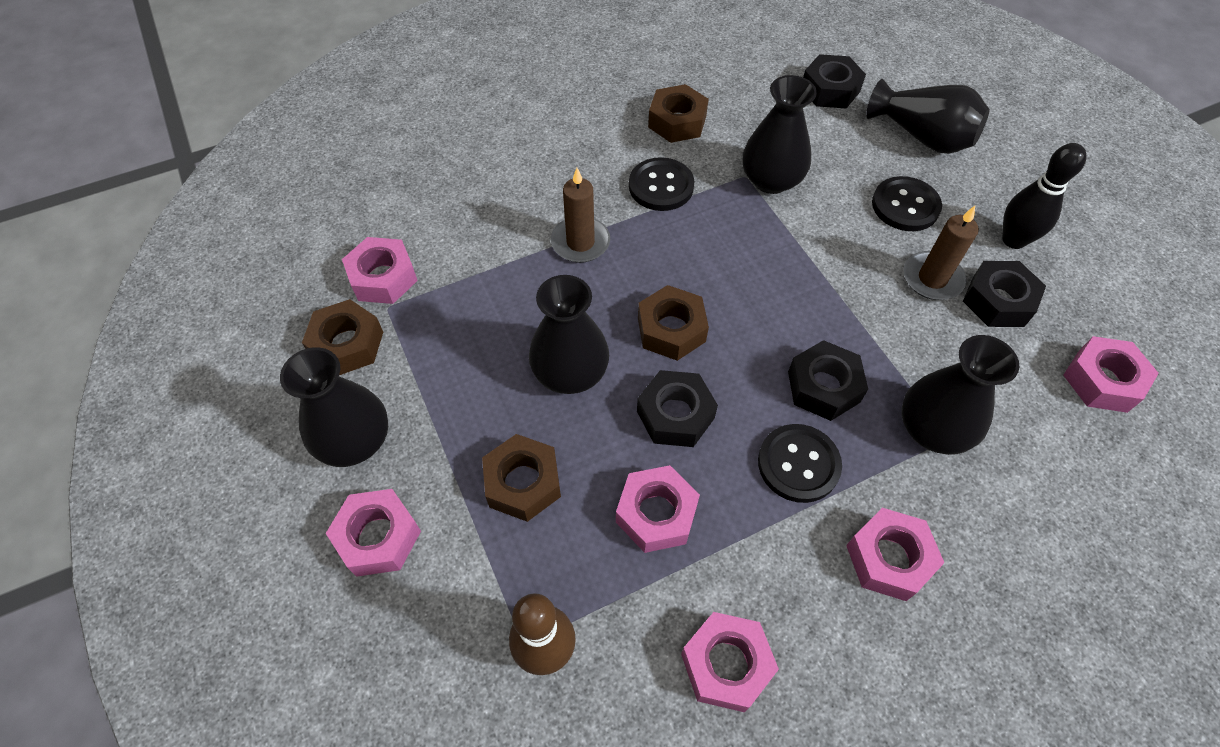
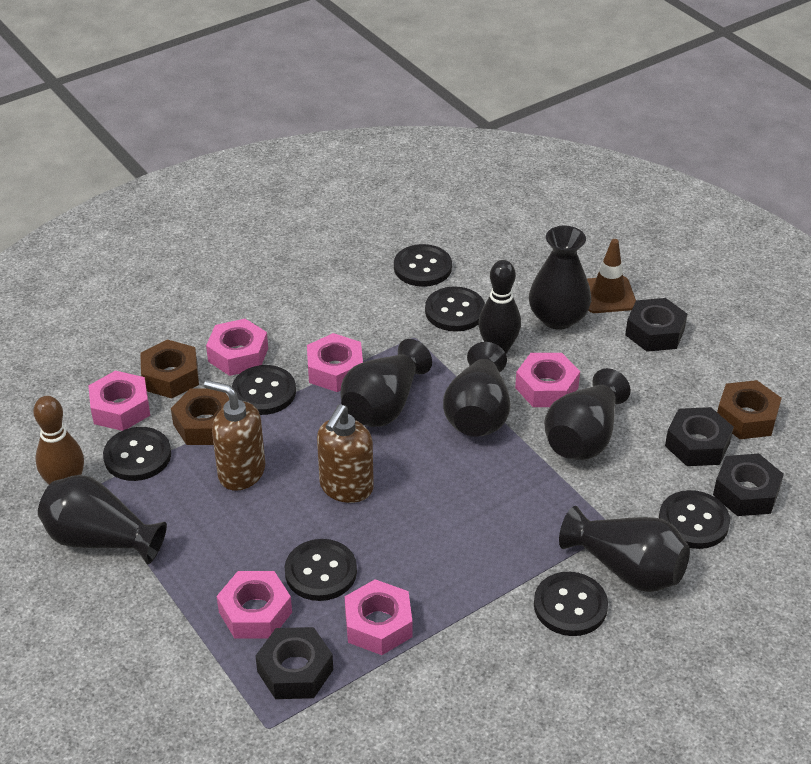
black button: [629,157,694,211] [758,424,842,503] [872,176,942,231] = 3 -> [103,427,171,481] [232,365,296,415] [285,539,357,601] [394,244,452,287] [425,286,485,332] [534,572,608,636] [659,490,730,549] = 7
black vase: [280,347,388,467] [529,275,609,394] [743,75,817,194] [866,79,990,154] [901,335,1019,455] = 5 -> [38,475,167,564] [341,339,432,427] [443,342,511,437] [529,226,591,330] [544,368,631,460] [559,506,690,592] = 6
brown candle: [551,168,610,263] [904,206,979,300] = 2 -> none = 0
brown nut: [302,299,383,375] [482,434,561,522] [638,285,709,361] [648,84,709,143] = 4 -> [140,339,199,398] [171,388,229,445] [717,380,782,439] = 3
brown soap dispenser: none = 0 -> [204,380,265,491] [317,404,374,503] = 2
brown traffic cone: none = 0 -> [587,239,636,313] = 1

